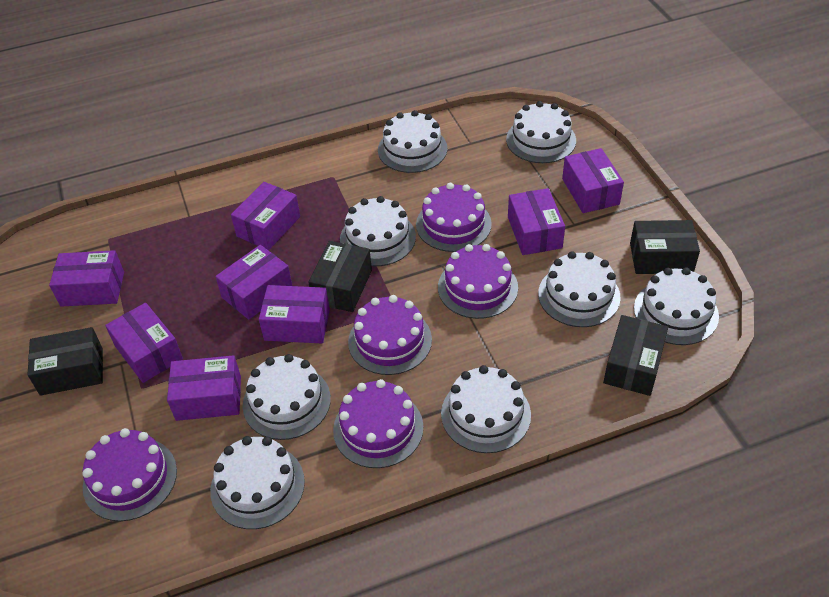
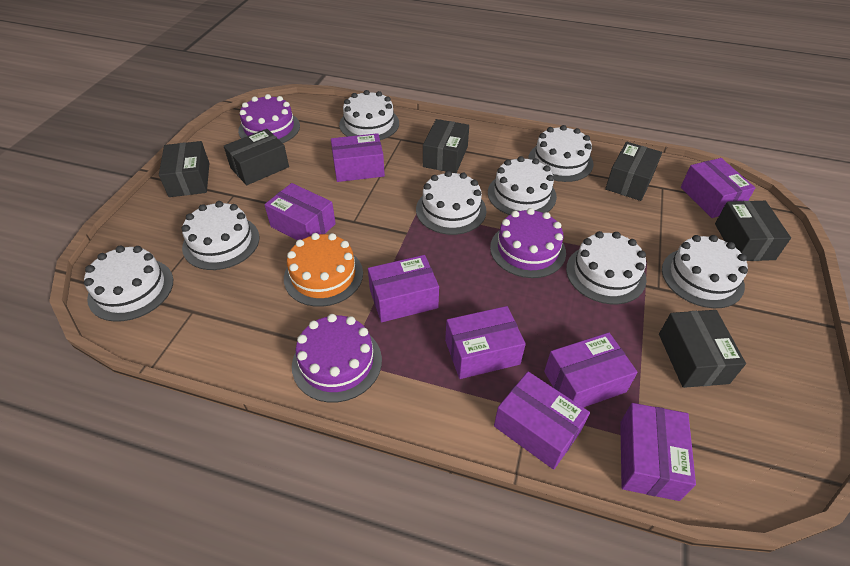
black box: [28,327,103,396] [308,241,372,312] [603,315,668,396] [630,220,700,274] = 4 -> [159,141,209,197] [224,129,289,185] [423,119,469,173] [605,142,662,201] [659,310,746,388] [715,201,791,261] = 6
orange cake: none = 0 -> [284,233,363,307] = 1
purple cake: [82,428,177,521] [333,379,423,468] [348,295,432,375] [416,183,492,252] [438,244,518,319] = 5 -> [238,94,300,143] [292,314,382,403] [490,208,566,278] = 3

